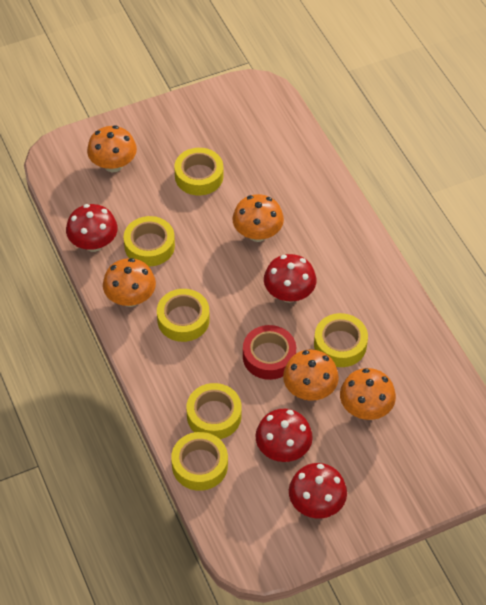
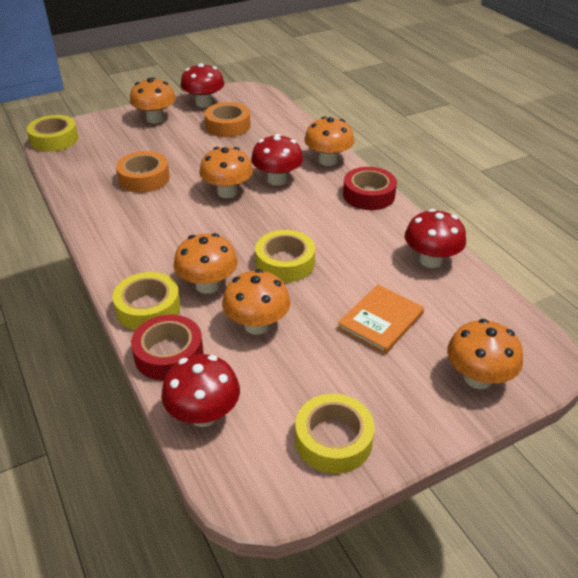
orange book: none = 0 -> [337,285,424,354] = 1
orange mushroom: [87,126,137,172] [103,258,156,307] [232,194,284,242] [283,349,339,401] [340,368,396,420] = 5 -> [130,78,176,123] [174,233,238,294] [199,147,253,198] [222,269,291,335] [304,116,355,166] [447,319,523,389] = 6
orange tape: none = 0 -> [116,151,170,193] [205,102,250,137] = 2
red tape: [243,325,296,380] = 1 -> [131,315,204,381] [343,167,397,210] = 2
yellow tape: [124,216,175,266] [157,289,210,342] [171,432,228,491] [174,148,223,195] [186,383,242,439] [314,313,368,367] = 6 -> [27,115,78,152] [113,272,181,331] [255,230,315,283] [295,394,375,474] = 4

